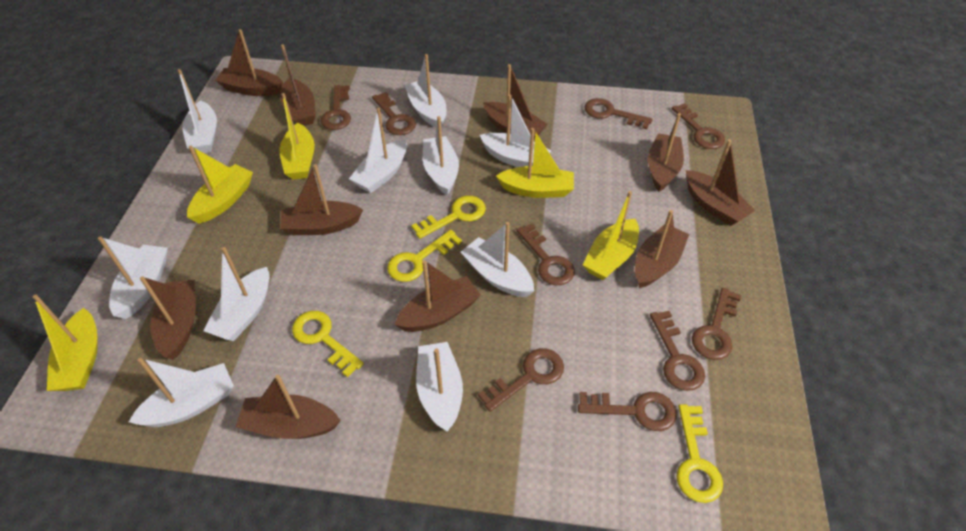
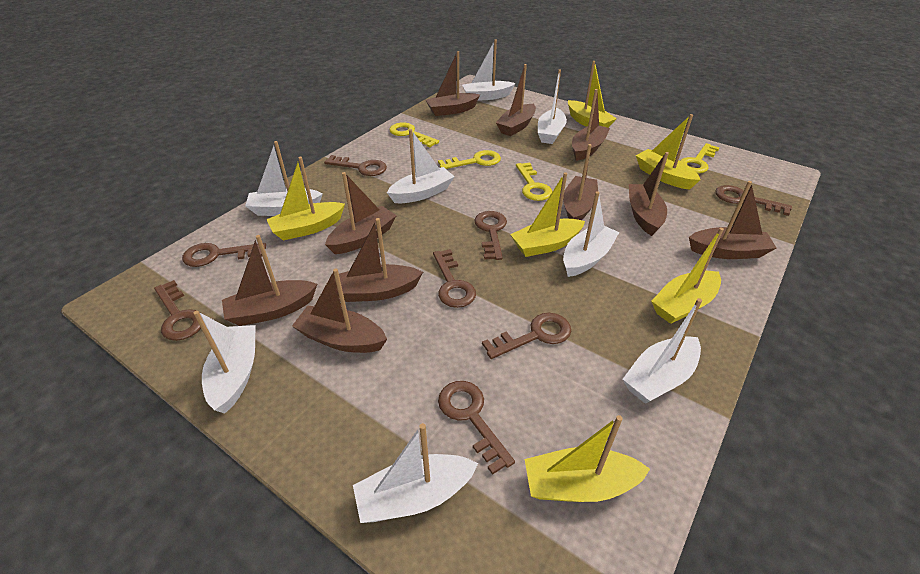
brown key: [321,85,351,130] [372,92,416,135] [478,348,564,412] [517,223,575,285] [578,392,677,431] [584,98,653,129] [650,311,705,391] [672,103,725,149] [692,288,741,360] = 9 -> [154,280,201,341] [182,243,266,267] [324,155,387,176] [433,249,476,308] [438,381,515,475] [474,211,507,260] [482,313,571,359] [715,185,792,216] = 8
white boat: [98,236,168,319] [129,358,234,427] [178,69,217,153] [203,247,270,341] [349,108,407,193] [405,54,447,128] [416,342,463,432] [423,116,459,195] [461,222,534,297] [480,94,552,167] = 10 -> [193,311,256,413] [245,141,323,216] [353,423,478,523] [387,129,455,203] [462,39,515,101] [538,69,567,144] [563,191,619,277] [623,298,702,404] = 8
yellow boat: [33,295,97,391] [187,146,253,224] [279,93,315,180] [496,128,574,198] [583,191,639,280] = 5 -> [266,157,345,240] [510,172,585,257] [525,415,650,502] [568,61,617,128] [636,114,700,190] [651,228,724,324] = 6

